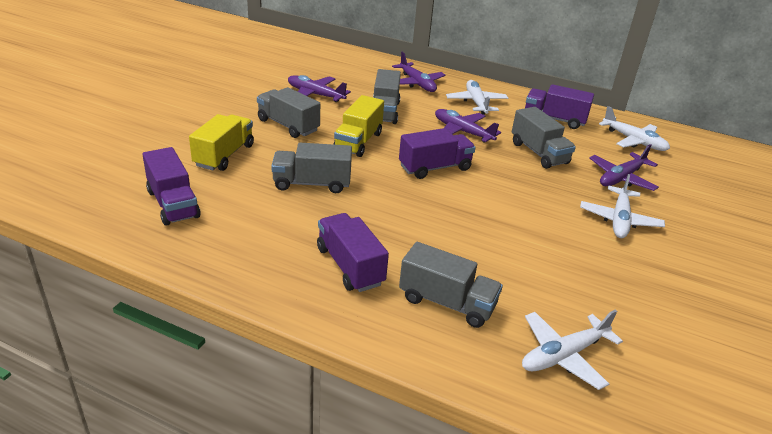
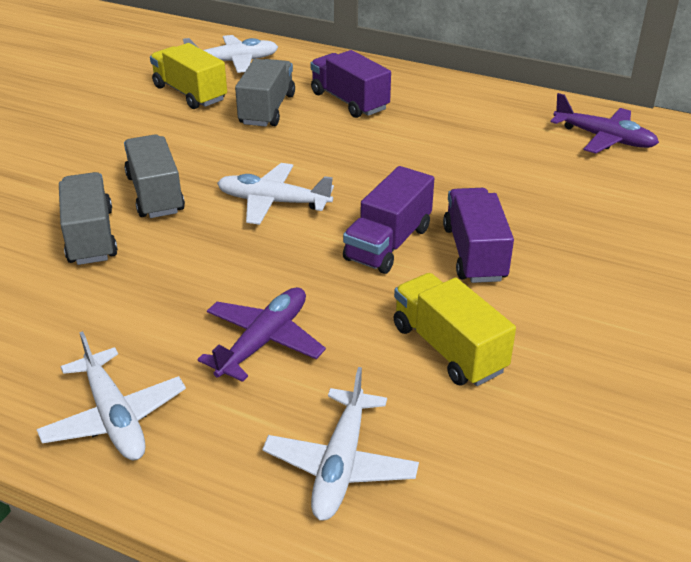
grey truck: [257,87,320,138] [271,143,352,193] [373,69,401,124] [399,242,503,328] [512,107,576,169] = 5 -> [59,172,118,265] [124,135,185,218] [235,59,295,127] = 3
purple plane: [288,75,351,102] [392,52,445,92] [435,109,501,142] [589,144,659,191] = 4 -> [197,287,326,382] [550,93,659,154] = 2
purple truck: [142,147,201,226] [317,213,389,292] [399,128,476,179] [525,84,594,129] = 4 -> [310,50,391,118] [343,166,434,274] [443,188,514,283] = 3

